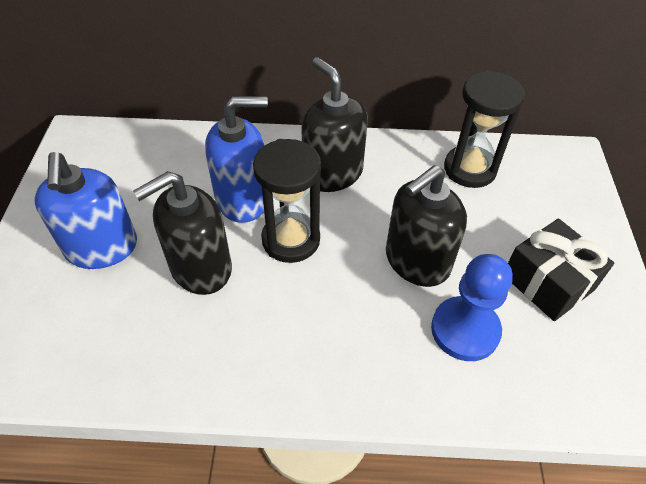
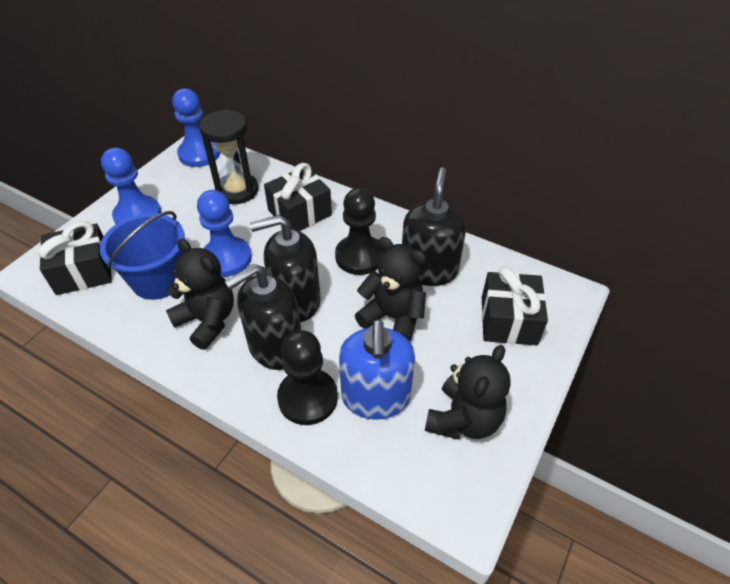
black gift: [508,218,614,321] = 1 -> [38,221,112,295] [264,163,332,231] [482,266,548,345] = 3
black hourglass: [253,139,321,263] [444,70,525,188] = 2 -> [199,109,258,204] = 1
black pawn: none = 0 -> [277,330,338,425] [335,188,383,275] = 2
black teddy bear: none = 0 -> [166,239,234,350] [355,237,426,342] [425,345,511,440] = 3
blue bucket: none = 0 -> [100,211,185,300] = 1
blue pawn: [431,254,512,361] = 1 -> [101,148,162,224] [172,88,220,167] [197,190,252,277] = 3
blue soap dispenser: [34,152,137,269] [205,96,268,223] = 2 -> [339,319,415,420] = 1

